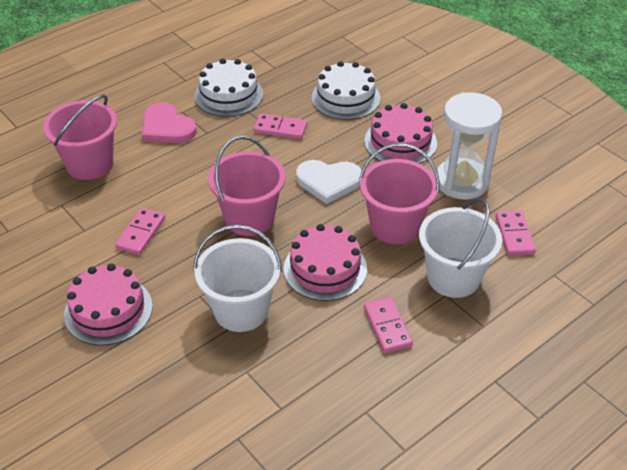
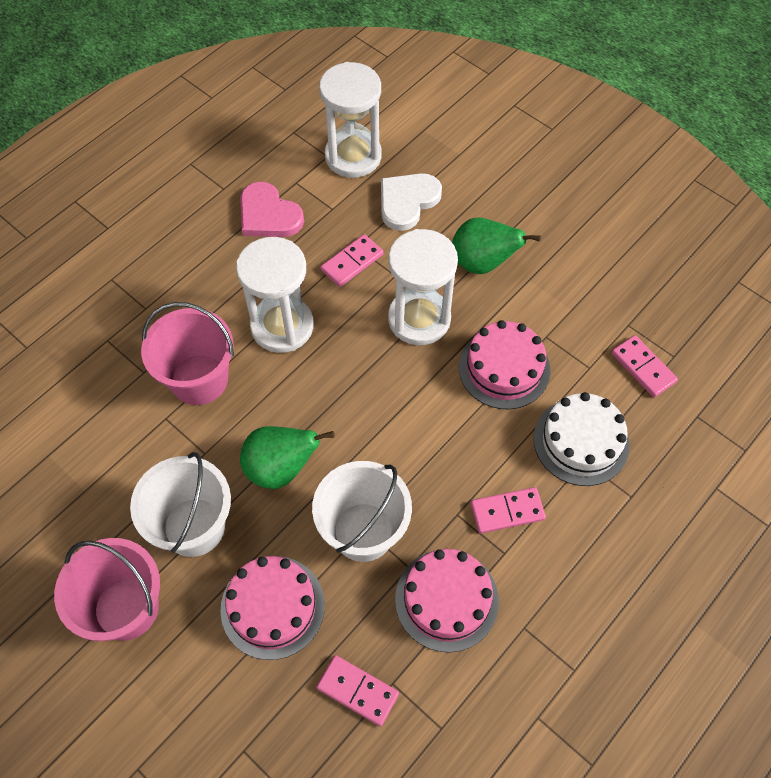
green pear: none = 0 -> [240,426,335,489] [452,218,541,274] = 2
pink bucket: [43,94,117,180] [208,136,286,236] [359,143,440,244] = 3 -> [54,538,160,641] [141,302,234,405] = 2
white cake: [195,58,263,117] [312,61,381,120] = 2 -> [534,392,630,486] = 1
white hourglass: [437,92,502,200] = 1 -> [236,237,314,353] [319,62,382,178] [388,229,458,345] = 3

